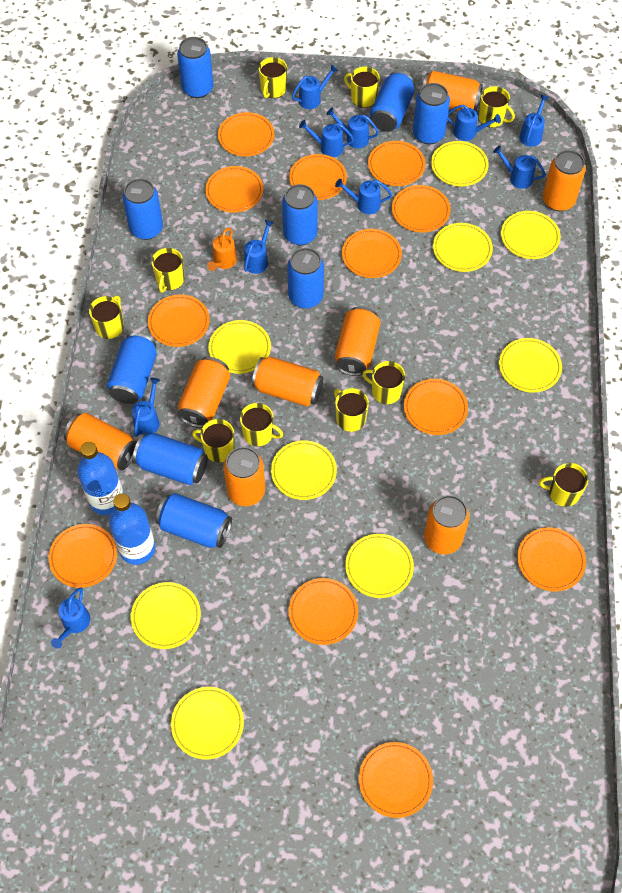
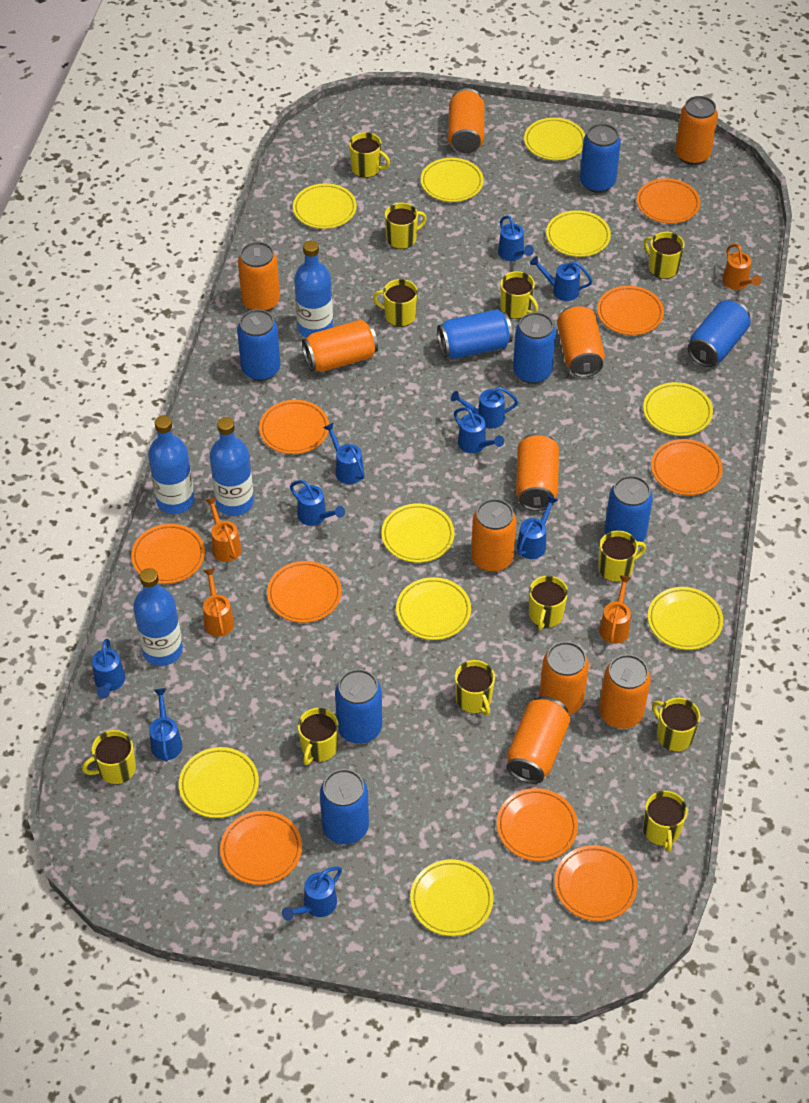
blue bottle: [77,442,124,515] [109,493,155,565] = 2 -> [133,568,183,666] [148,415,194,514] [210,417,254,516] [294,240,333,338] = 4
blue can: [107,333,157,404] [122,179,163,240] [133,433,208,485] [156,493,232,548] [177,37,213,98] [282,184,318,245] [287,248,324,309] [370,71,414,132] [413,83,450,145] = 9 -> [237,309,280,381] [320,769,369,844] [335,669,382,744] [437,309,513,359] [513,312,556,384] [580,123,621,193] [605,475,653,542] [688,300,750,367] = 8
orange can: [64,413,137,470] [178,357,230,428] [224,447,265,506] [252,357,323,406] [335,306,381,376] [422,71,483,111] [424,495,469,554] [543,150,586,211] = 8 -> [238,242,280,311] [302,320,378,372] [448,88,485,153] [471,499,516,572] [507,696,570,784] [516,433,559,511] [539,641,589,715] [557,304,605,377] [599,654,651,729] [675,96,718,165] = 10
orange plate: [49,524,117,588] [148,294,210,347] [205,166,263,213] [218,112,275,157] [289,154,347,200] [289,578,358,645] [342,229,402,278] [359,742,433,818] [368,141,425,186] [392,185,450,232] [404,379,468,435] [517,527,586,591] = 12 -> [131,524,205,584] [220,811,302,885] [259,400,329,454] [267,561,342,623] [497,788,578,861] [554,845,637,921] [597,286,664,335] [637,178,700,224] [651,439,723,495] = 9
orange watering can: [207,228,237,271] = 1 -> [203,568,234,637] [205,497,242,562] [599,575,631,644] [722,244,762,290] = 4
yellow mug: [89,296,124,339] [151,248,184,293] [192,419,235,463] [240,403,283,446] [259,57,287,98] [334,388,369,432] [344,66,380,108] [363,361,405,404] [479,86,515,128] [539,463,588,507] = 10 -> [82,730,136,784] [298,708,339,765] [349,132,390,178] [373,279,418,327] [385,202,427,249] [455,660,495,716] [500,271,538,319] [529,576,568,631] [598,530,646,582] [643,791,688,852] [644,232,684,279] [652,698,700,752] = 12
yellow plate: [131,582,201,649] [171,687,244,759] [209,320,271,374] [271,440,337,500] [345,534,414,598] [431,141,489,186] [433,223,493,272] [499,338,562,392] [501,211,561,259] = 9 -> [179,747,259,818] [293,183,357,229] [382,503,454,563] [396,577,471,640] [410,859,494,936] [421,158,484,202] [524,118,585,160] [546,210,611,257] [643,382,713,436] [648,587,723,650] = 10

